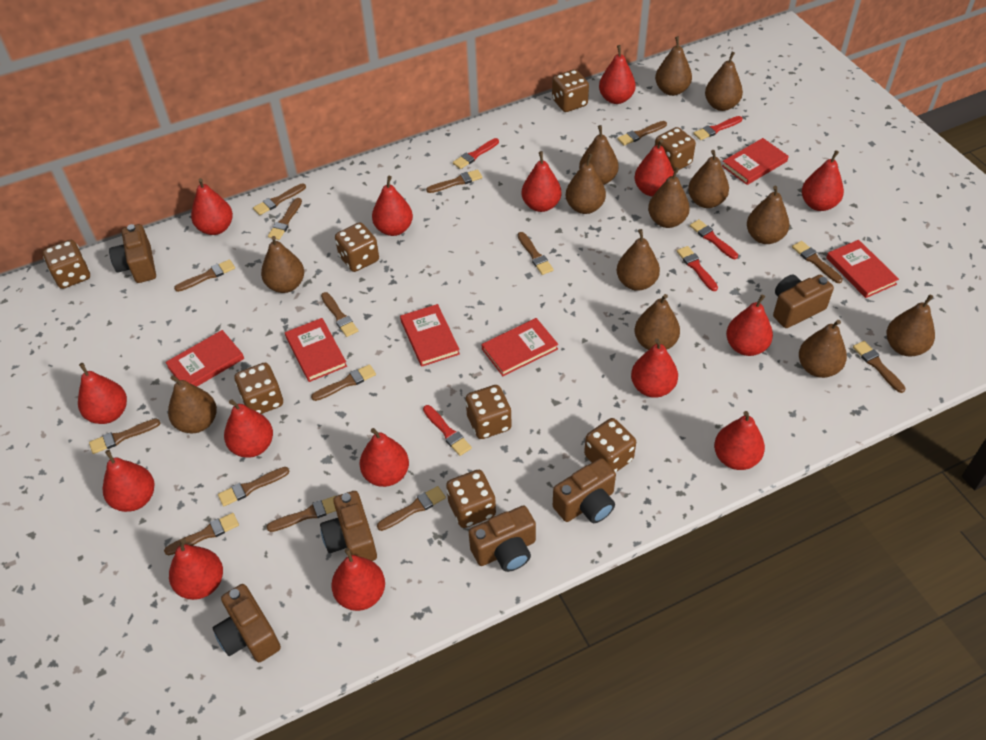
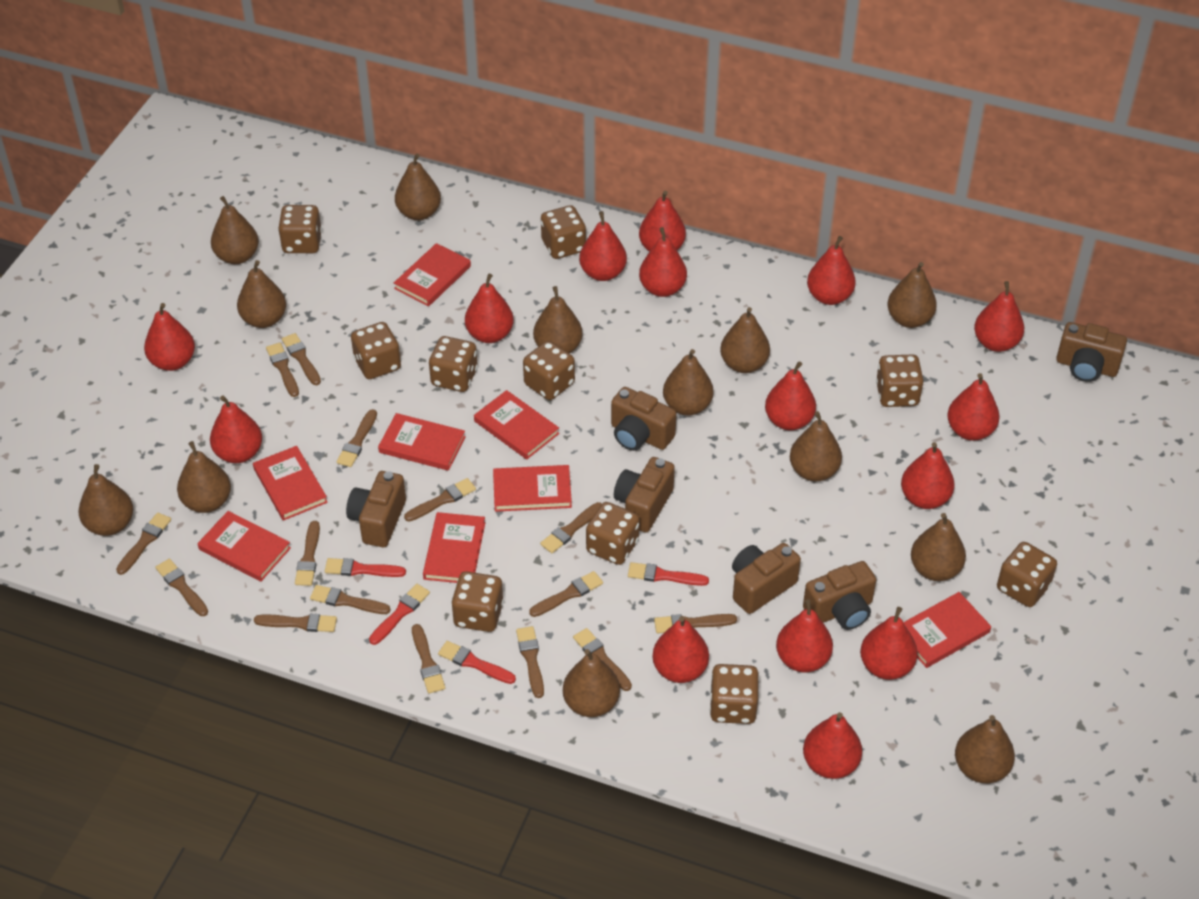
brown dice: [43,240,90,289] [235,363,283,414] [335,223,379,272] [446,470,496,528] [466,385,512,439] [552,69,589,112] [584,418,636,473] [655,127,696,171] = 8 -> [278,205,322,253] [351,322,401,379] [429,336,478,392] [451,572,504,632] [523,341,575,400] [541,205,586,259] [586,502,640,565] [710,664,759,724] [876,354,924,407] [997,542,1057,607] = 10
red book: [165,330,244,386] [285,318,347,382] [400,304,460,367] [481,318,558,376] [722,138,789,185] [826,240,899,298] = 6 -> [197,511,291,582] [253,446,328,521] [378,413,466,471] [394,243,471,306] [423,512,485,583] [474,390,559,459] [493,465,572,512] [903,592,991,668] = 8
red brush: [423,405,472,456] [453,138,499,169] [677,246,718,291] [690,219,738,259] [693,116,742,140] = 5 -> [325,558,406,577] [369,584,430,645] [438,641,516,684] [628,562,709,586] = 4

